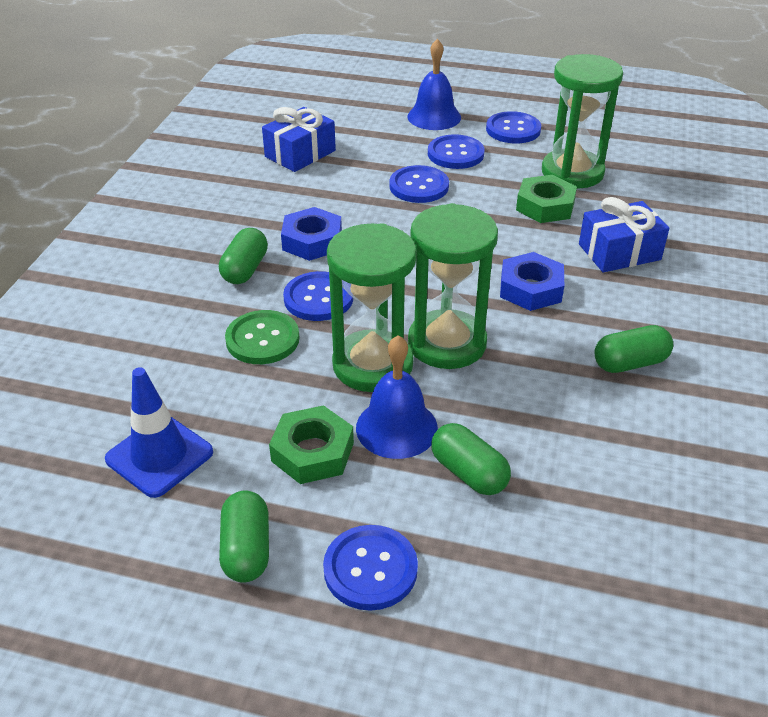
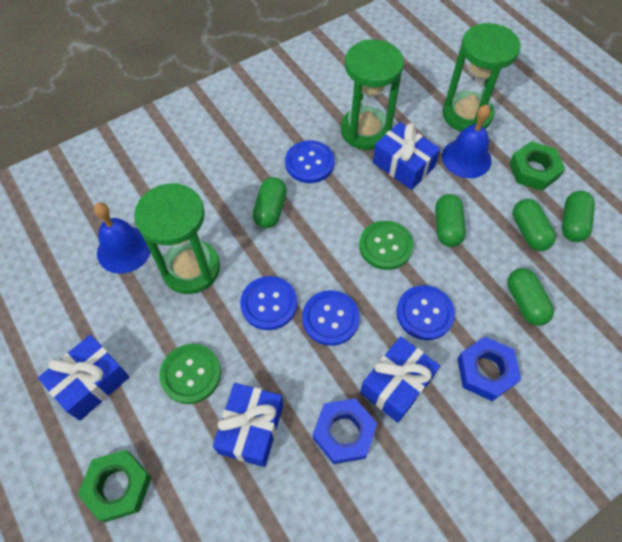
blue button: [283,271,353,321] [323,525,418,611] [389,165,449,203] [428,134,485,169] [486,111,541,143] = 5 -> [240,276,297,330] [285,141,334,183] [302,290,360,346] [396,285,455,340] = 4
blue gift: [262,107,336,172] [579,197,669,272] = 2 -> [38,335,129,421] [213,383,283,467] [360,336,440,423] [373,122,440,190] = 4
blue traffic cone: [105,367,213,498] = 1 -> none = 0
green button: [225,310,300,364] = 1 -> [159,344,221,404] [359,221,414,270] = 2
green capsule: [219,228,268,284] [219,490,269,582] [431,423,511,495] [595,325,673,373] = 4 -> [253,177,287,228] [435,194,466,247] [507,268,554,326] [513,199,556,251] [562,191,595,242] = 5

